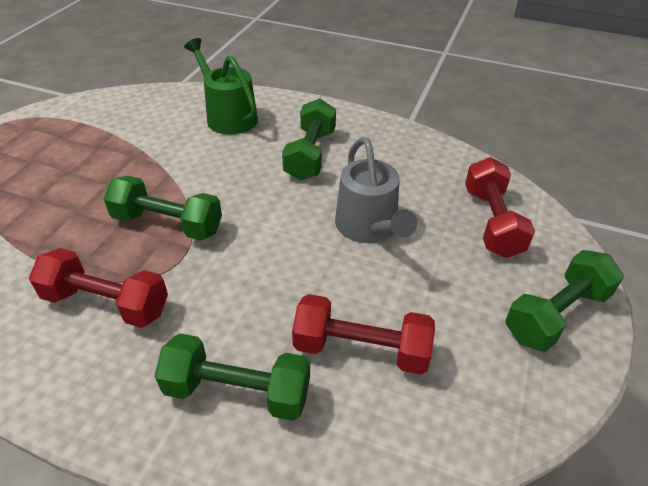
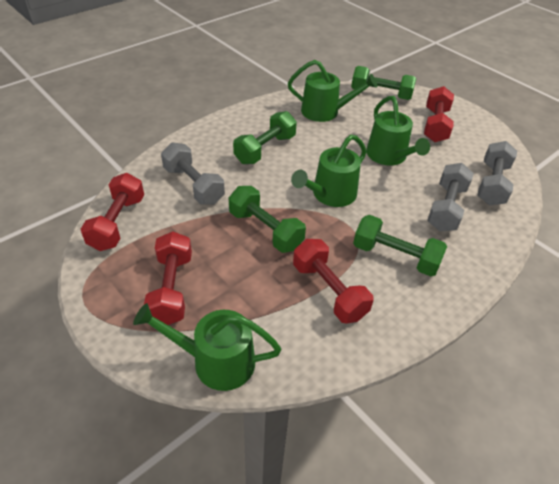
green watering can: [184,38,258,135] = 1 -> [133,303,281,391] [288,60,377,122] [291,135,366,207] [366,96,430,166] = 4
grey dumbbell: none = 0 -> [161,142,225,205] [427,163,474,231] [477,141,517,205] = 3
grey watering can: [335,137,417,243] = 1 -> none = 0
red dumbbell: [29,248,168,328] [292,294,435,374] [465,157,535,258] = 3 -> [81,173,144,251] [144,232,192,325] [293,239,374,324] [424,86,454,142] = 4

